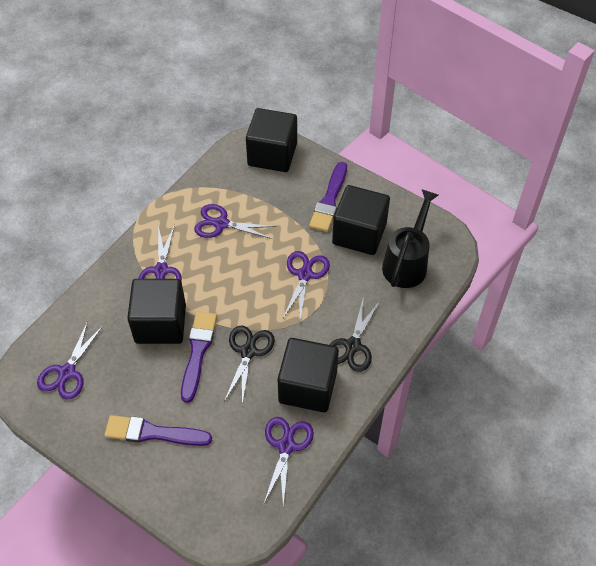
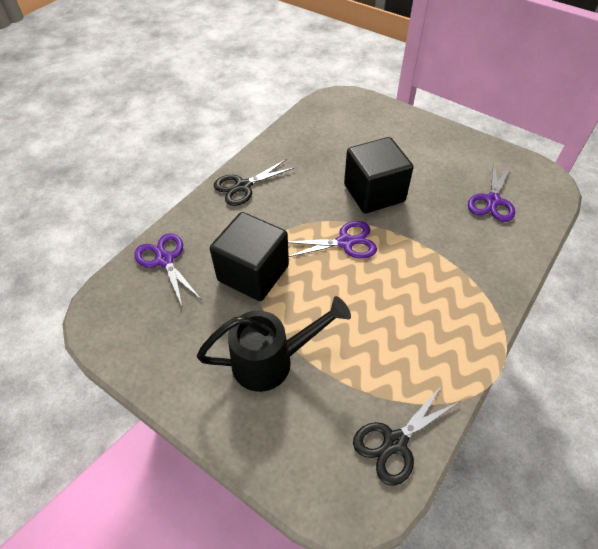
black cube: [127,279,186,344] [246,108,297,172] [278,338,339,413] [332,185,390,255] = 4 -> [210,212,289,301] [344,137,414,214] = 2
purple brush: [105,415,212,446] [181,311,217,403] [309,162,347,232] = 3 -> none = 0
purple scissors: [37,321,103,399] [138,225,182,282] [194,204,276,239] [264,417,314,506] [283,251,330,320] = 5 -> [134,233,202,309] [288,221,377,259] [468,162,515,222] = 3

